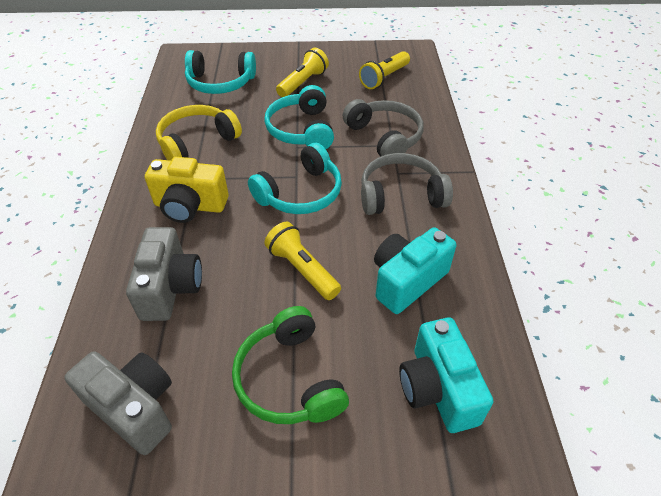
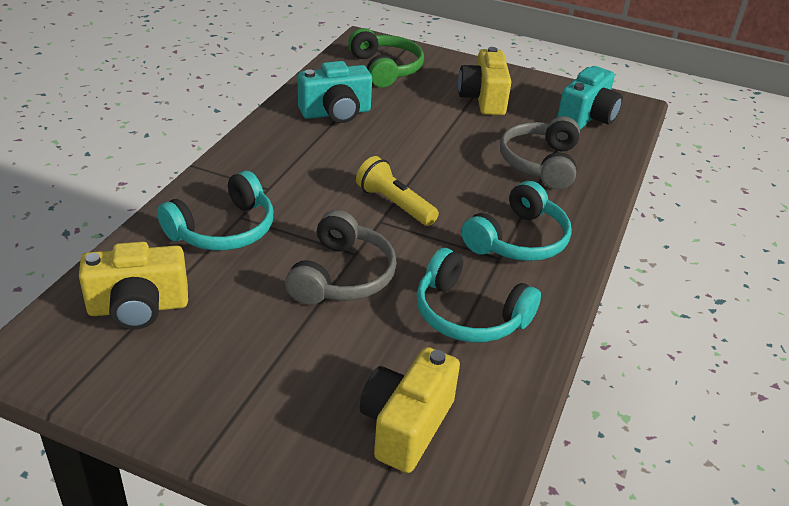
grey camera: [64,351,172,455] [126,227,202,321] = 2 -> none = 0
yellow camera: [145,157,229,223] = 1 -> [79,242,188,329] [360,347,460,473] [458,47,511,115] = 3
yellow flashlight: [264,222,341,300] [276,48,329,97] [359,51,410,89] = 3 -> [356,156,439,226] = 1
yellow headphones: [156,105,242,161] = 1 -> none = 0

